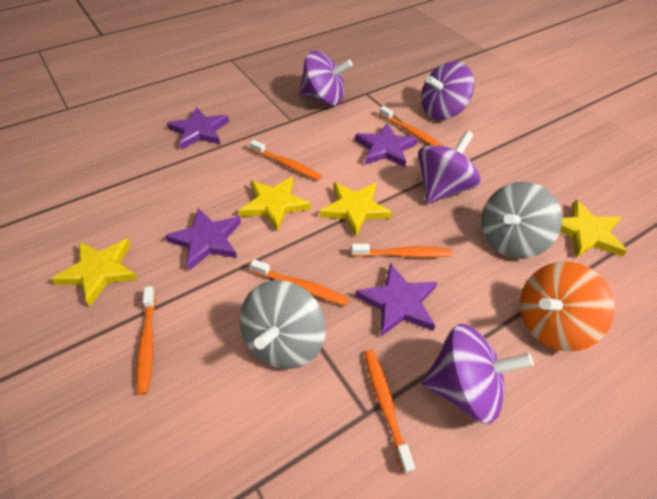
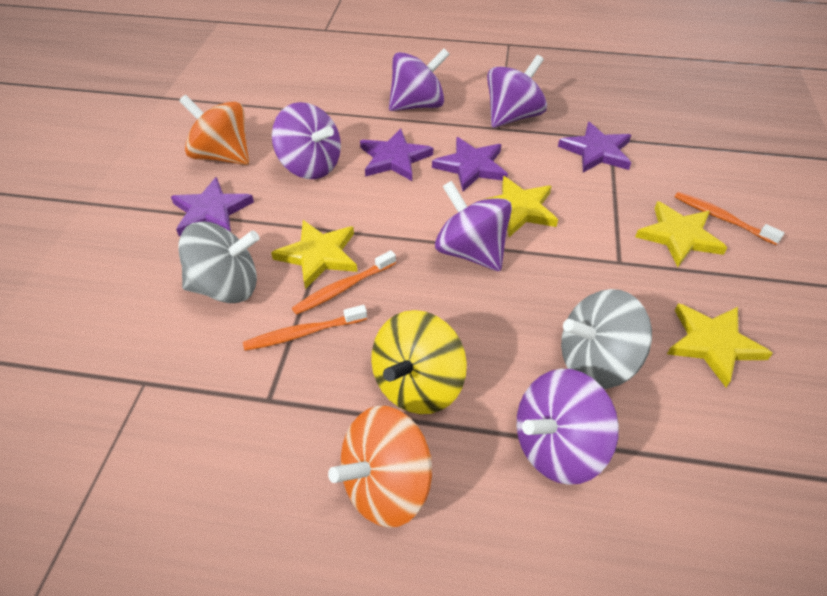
orange spinning top: [520,262,615,352] = 1 -> [179,95,249,165] [328,406,432,528] = 2
orange toothbrush: [136,286,156,395] [250,140,322,180] [250,259,349,306] [351,244,452,258] [364,349,415,474] [379,106,443,146] = 6 -> [243,305,367,351] [292,250,396,315] [674,192,785,245] = 3
purple spinning top: [299,51,353,106] [418,131,481,204] [421,62,474,120] [422,324,534,424] = 4 -> [272,102,341,179] [389,48,450,111] [435,181,512,271] [487,55,547,128] [516,369,619,485] = 5
yellow spinning top: none = 0 -> [371,310,467,414] = 1

